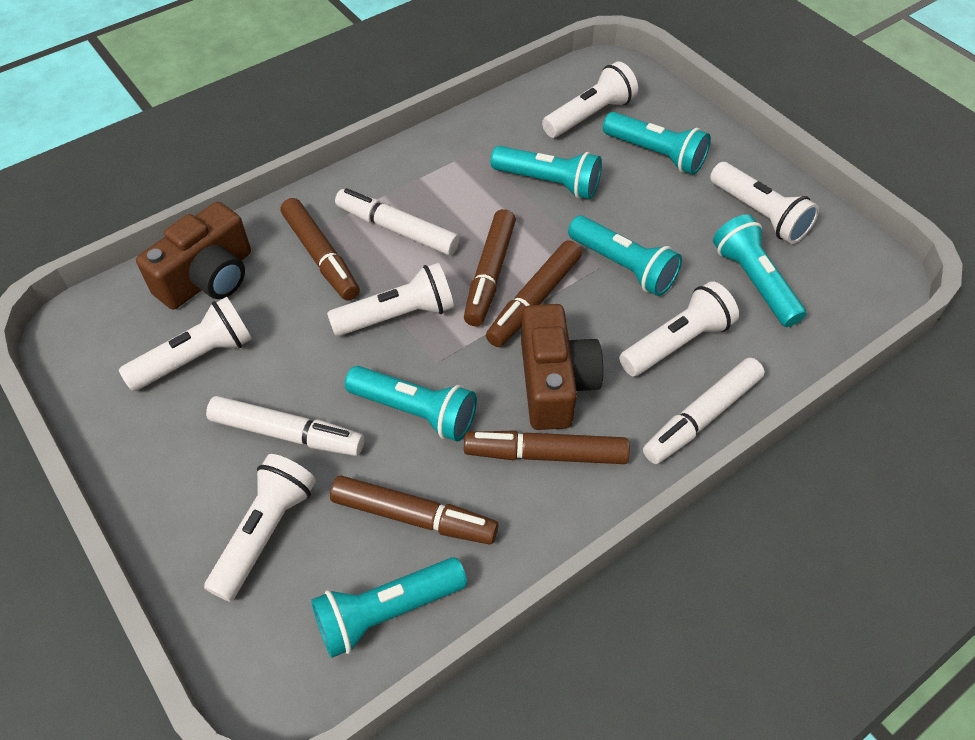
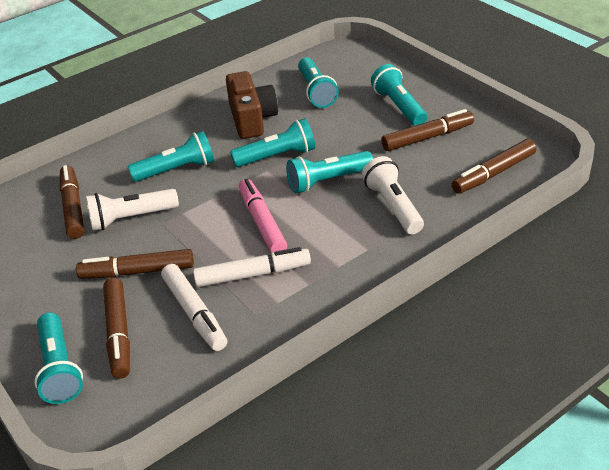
brown camera: [136,202,251,309] [521,304,603,430] = 2 -> [226,71,278,139] = 1
pink marker: none = 0 -> [239,179,287,253] = 1
white flashlight: [119,297,252,391] [204,454,316,602] [327,263,454,336] [542,62,638,138] [619,281,739,376] [710,162,819,244] = 6 -> [86,189,179,231] [362,156,424,234] = 2
white marker: [206,396,364,456] [335,188,459,255] [643,358,765,464] = 3 -> [161,264,227,351] [193,247,311,287] = 2

